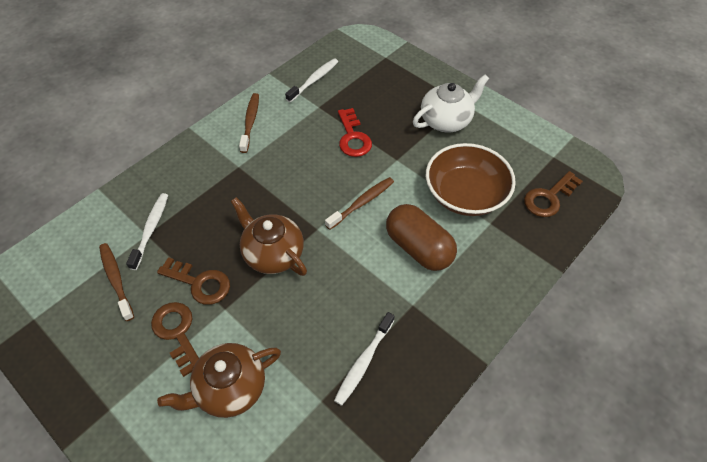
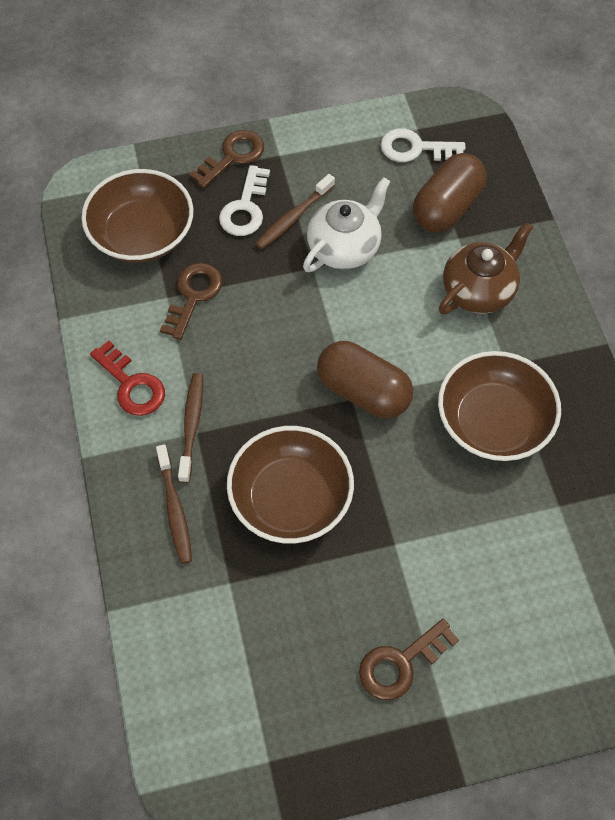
brown bowl: [426,143,516,216] = 1 -> [81,169,193,263] [227,426,354,544] [438,351,561,461] = 3
brown capsule: [386,204,457,271] = 1 -> [317,341,413,419] [413,153,486,232] = 2
brown teapot: [157,343,281,418] [231,197,307,276] = 2 -> [439,222,533,314] = 1
white key: none = 0 -> [219,165,270,236] [380,128,466,162] = 2
white toothbrush: [126,193,168,270] [285,58,338,102] [334,312,394,406] = 3 -> none = 0

